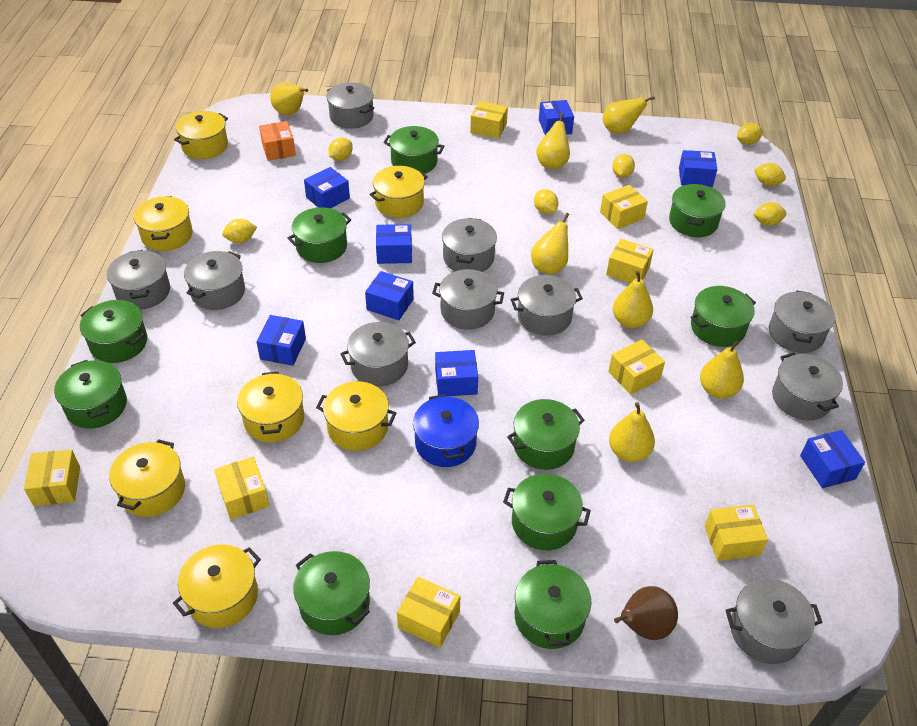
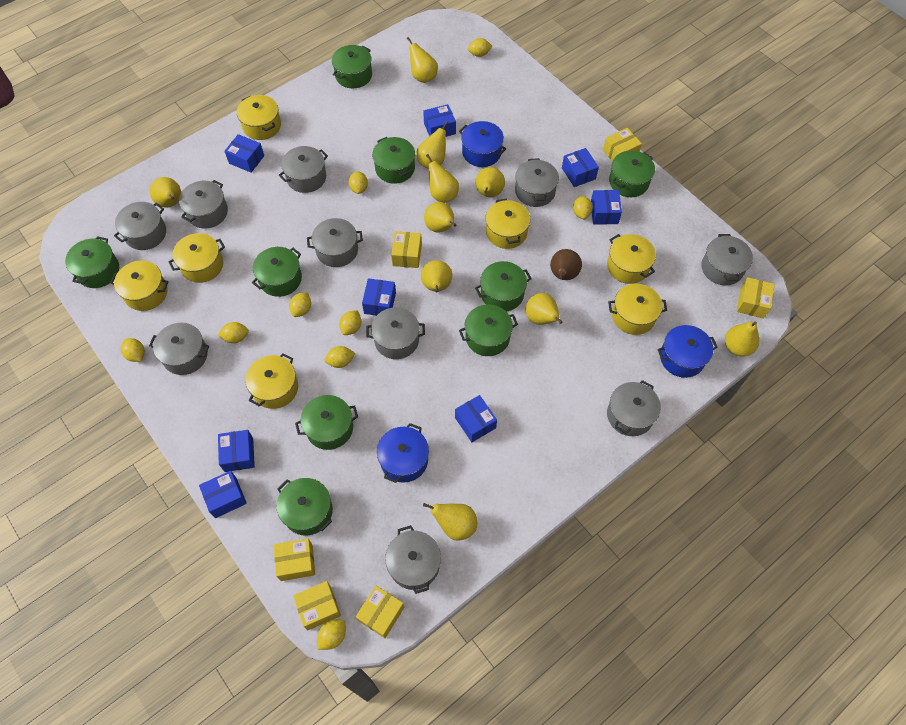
blue pot: [413,394,479,467] = 1 -> [377,423,429,483] [459,121,506,167] [658,325,718,378] = 3
green pot: [54,360,127,429] [80,300,147,363] [287,207,351,263] [293,551,370,635] [383,126,445,174] [503,474,591,550] [507,399,585,470] [515,560,591,649] [669,184,726,237] [691,286,756,347] = 10 -> [65,236,119,288] [252,247,302,297] [277,478,333,536] [295,395,358,450] [332,45,372,88] [372,137,415,184] [459,305,518,356] [475,261,532,312] [609,150,655,197] = 9
orange box: [259,121,296,161] = 1 -> none = 0
yellow box: [24,449,80,506] [214,457,270,520] [397,577,460,648] [470,101,508,139] [600,185,648,229] [606,239,654,284] [608,340,665,395] [704,504,768,561] = 8 -> [274,538,315,581] [293,581,341,630] [356,586,405,638] [391,231,422,268] [603,128,642,161] [737,277,775,319] = 6
yellow lemon: [222,219,257,243] [329,138,353,161] [534,189,558,214] [612,154,635,178] [737,123,763,145] [753,202,787,226] [754,163,786,186] = 7 -> [121,338,145,362] [218,322,249,343] [289,292,311,317] [317,620,346,650] [325,346,355,368] [339,310,361,335] [348,171,368,194] [468,38,492,57] [573,196,593,219] = 9
yellow pear: [270,83,308,115] [531,213,569,275] [536,113,570,169] [603,96,655,134] [609,402,655,462] [613,271,653,328] [700,341,744,399] = 7 -> [150,177,181,208] [406,37,438,83] [417,121,448,169] [421,260,452,292] [423,503,477,541] [424,202,456,233] [426,154,459,203] [475,167,505,197] [526,293,563,325] [725,321,759,357] = 10

